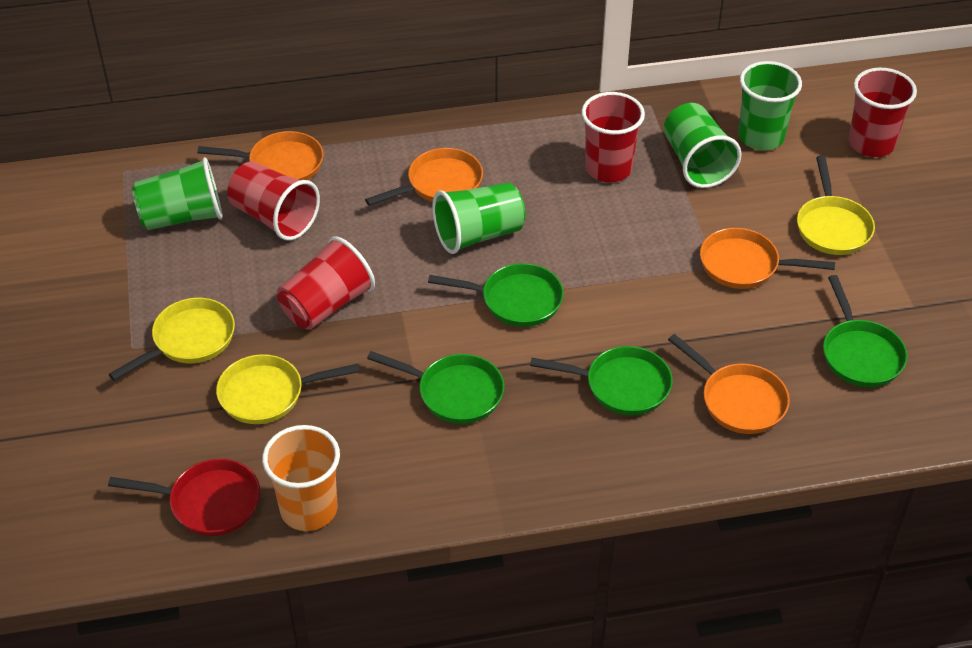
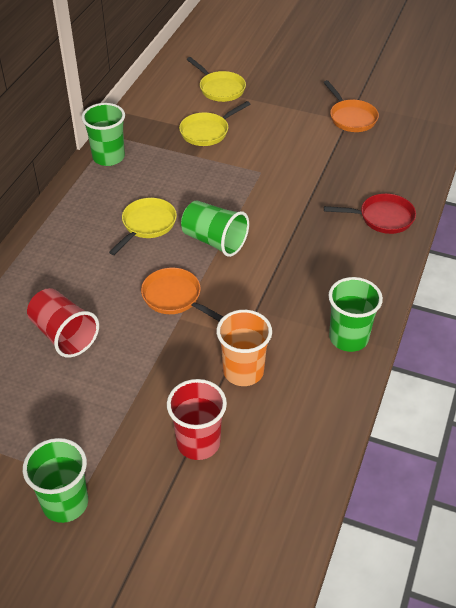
green pan: [367,351,504,424] [428,263,564,327] [530,346,673,415] [823,275,908,387] = 4 -> none = 0
orange pan: [197,131,323,180] [365,148,483,206] [668,334,790,434] [700,228,835,289] = 4 -> [141,268,223,321] [323,80,379,132] = 2
red cup: [227,162,320,241] [277,236,375,330] [581,92,645,182] [848,68,917,157] = 4 -> [27,288,99,358] [167,379,227,460] = 2

